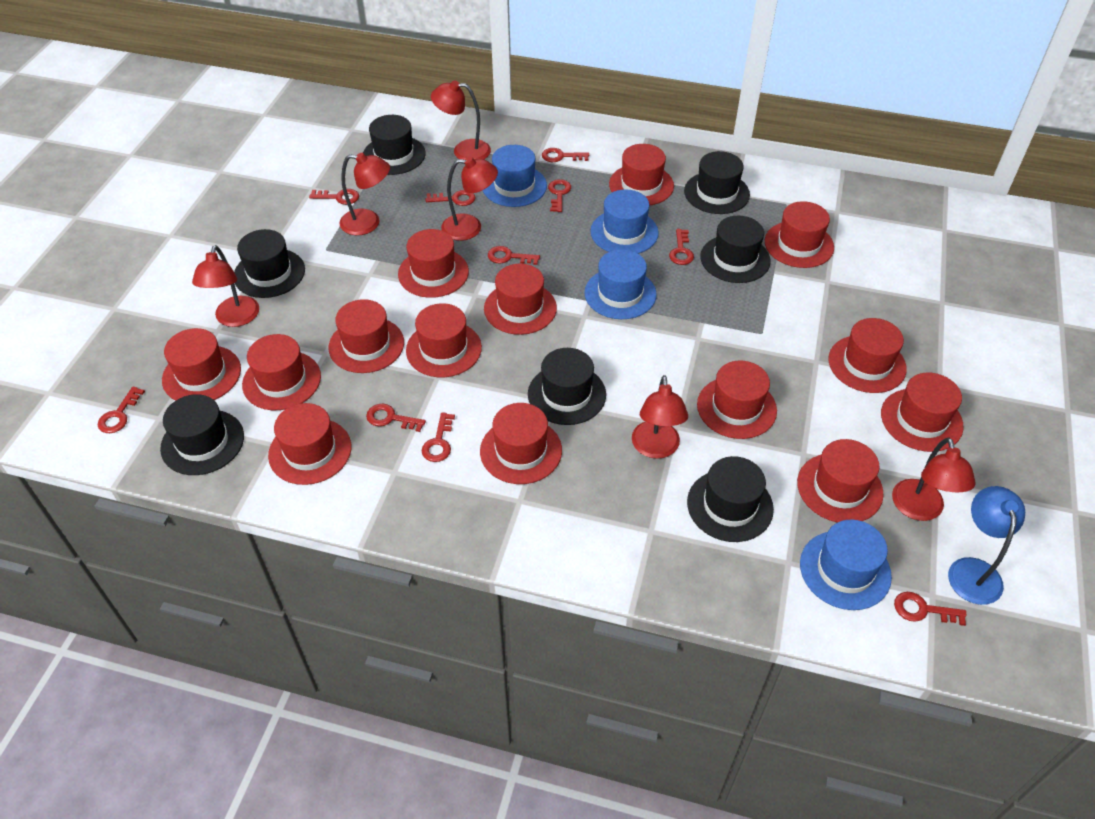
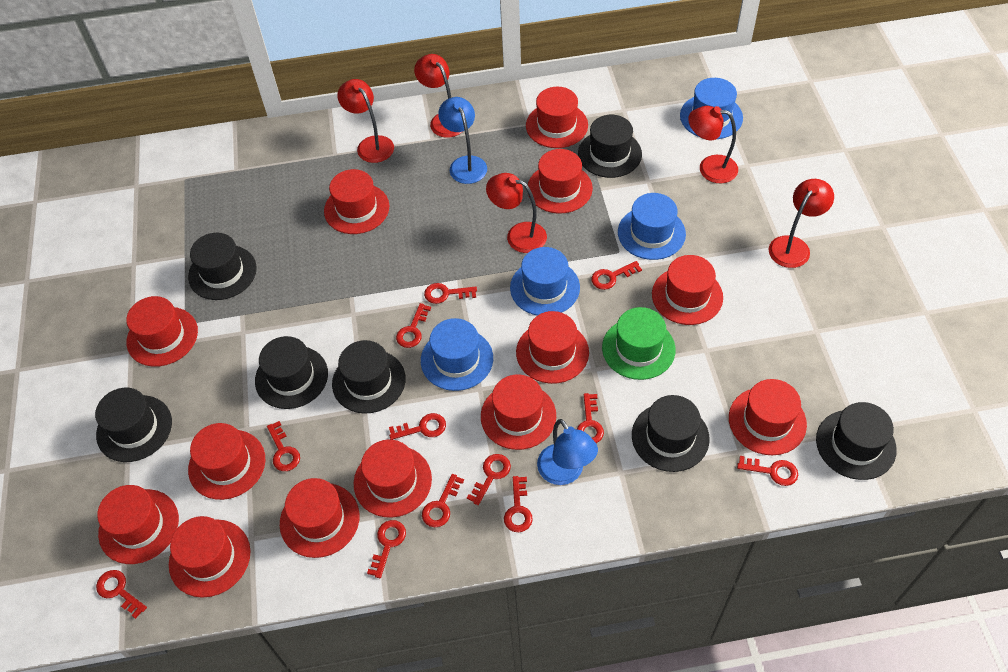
blue lamp: [948,486,1025,605] = 1 -> [438,97,487,184] [537,419,598,485] = 2
green hat: none = 0 -> [602,307,676,380] = 1
red hat: [162,328,241,400] [242,334,321,410] [268,403,351,485] [328,299,404,373] [398,229,469,298] [406,303,482,377] [480,403,562,484] [484,264,557,335] [609,144,674,205] [697,361,777,439] [765,201,834,268] [797,439,884,523] [828,318,907,393] [881,372,963,452] = 14 -> [97,485,179,564] [126,296,198,367] [169,516,250,598] [188,423,265,500] [280,478,359,558] [324,169,390,234] [354,439,432,518] [481,374,556,450] [516,311,589,384] [526,87,588,148] [528,149,593,214] [652,255,723,325] [729,379,807,455] = 13
red key: [98,387,145,433] [309,189,359,205] [366,404,426,432] [422,412,455,462] [426,190,476,206] [488,246,540,265] [542,148,589,162] [548,179,571,212] [669,229,694,265] [894,592,967,626] = 10 -> [96,570,147,619] [267,421,300,471] [367,520,406,578] [389,413,446,440] [396,303,431,348] [422,474,464,527] [424,283,477,304] [467,454,511,505] [504,476,533,532] [577,393,604,443] [591,261,642,290] [737,456,798,486] = 12
red lamp: [192,245,259,327] [339,153,390,235] [431,80,491,160] [441,157,498,241] [632,375,688,459] [892,437,976,521] = 6 -> [337,79,394,163] [414,54,462,138] [486,173,547,253] [688,106,738,183] [768,179,834,268] = 5

